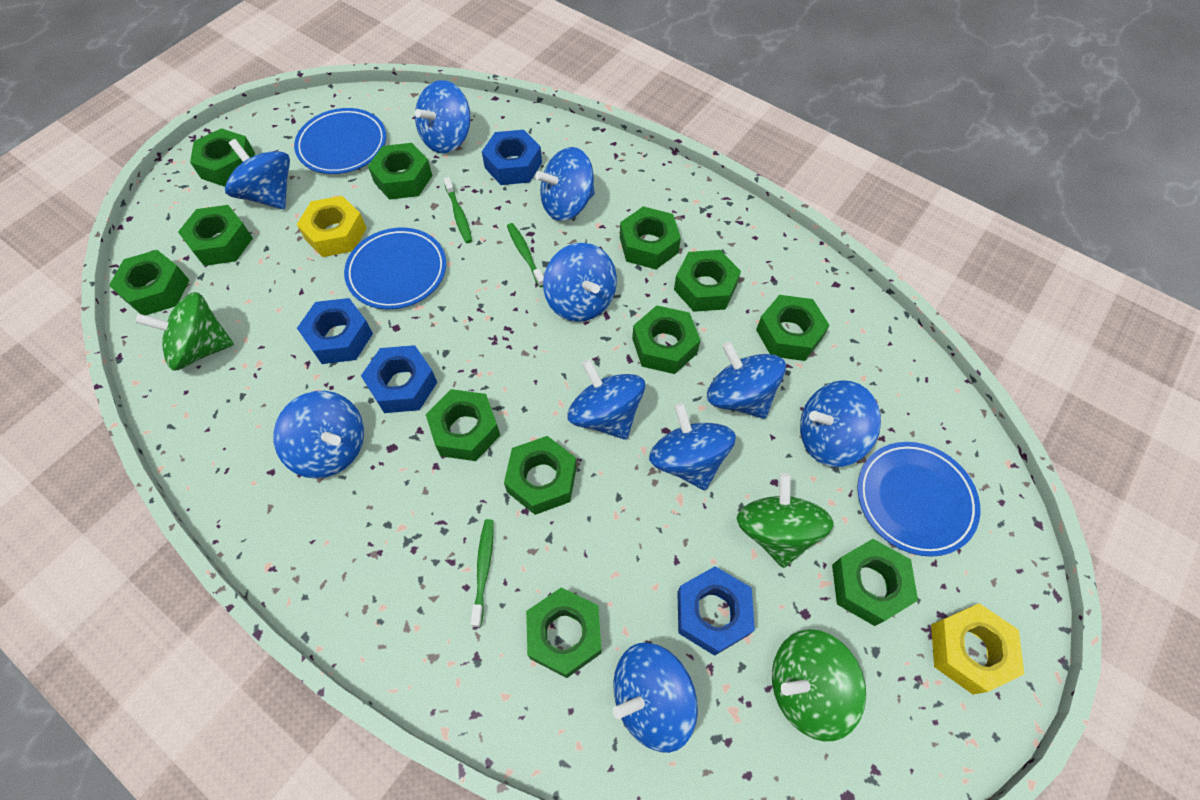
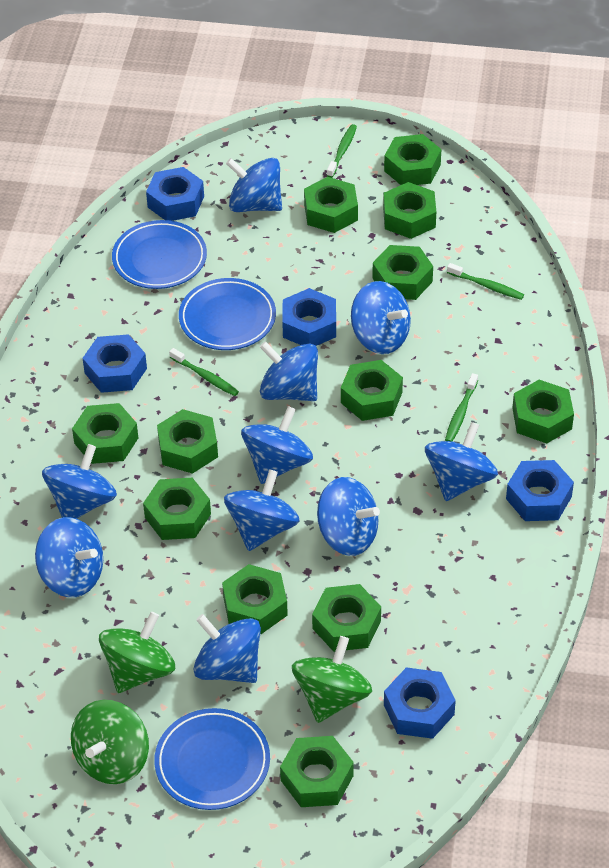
blue nut: [297,298,373,364] [361,345,437,413] [482,130,542,185] [677,566,755,656] = 4 -> [82,334,147,393] [146,167,204,221] [282,288,336,346] [384,667,456,739] [506,460,574,521] = 5
green toothbrush: [444,177,472,243] [470,519,494,627] [507,223,544,287] = 3 -> [169,348,239,396] [327,124,357,178] [445,373,478,442] [447,263,524,300] = 4
yellow nut: [297,196,367,257] [931,603,1024,695] = 2 -> none = 0

